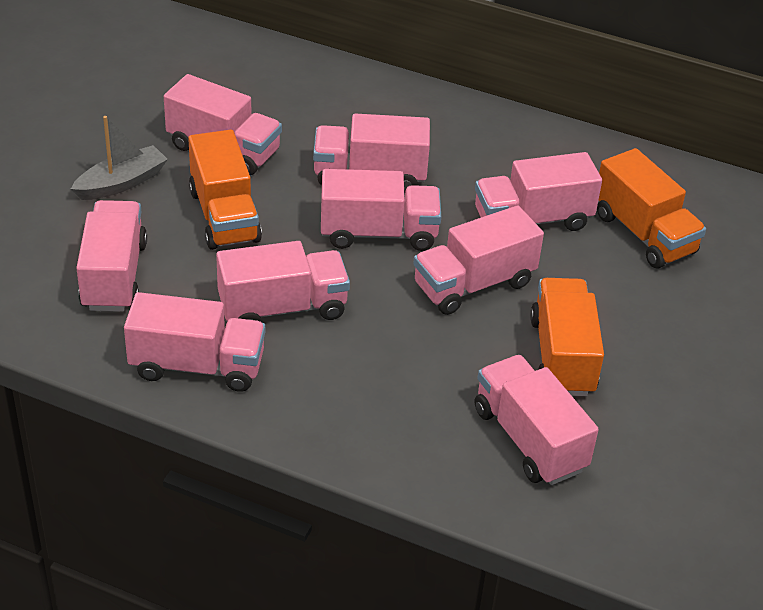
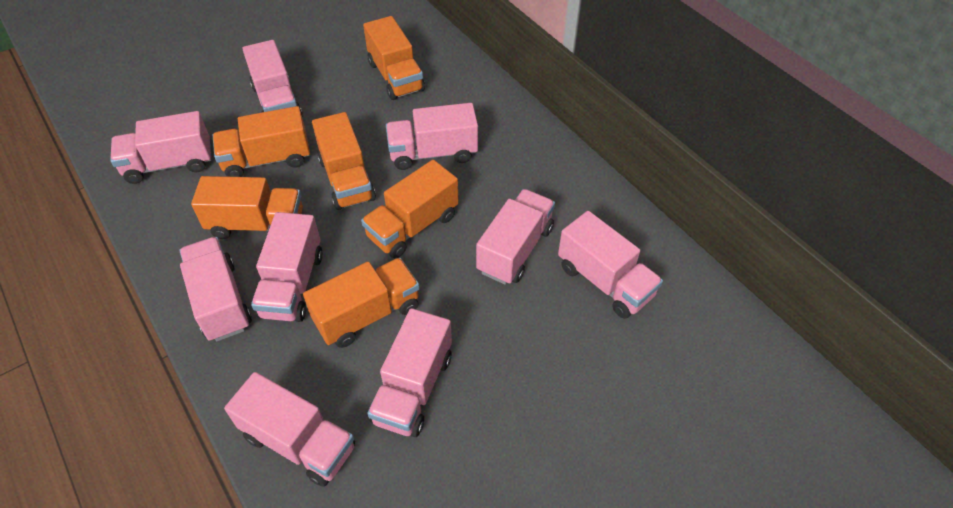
grey boat: [71,116,168,200] = 1 -> none = 0
orange truck: [188,130,262,250] [530,278,604,396] [597,148,706,269] = 3 -> [191,176,303,239] [213,106,310,177] [303,258,420,348] [312,112,376,210] [361,160,459,258] [363,16,425,100] = 6

